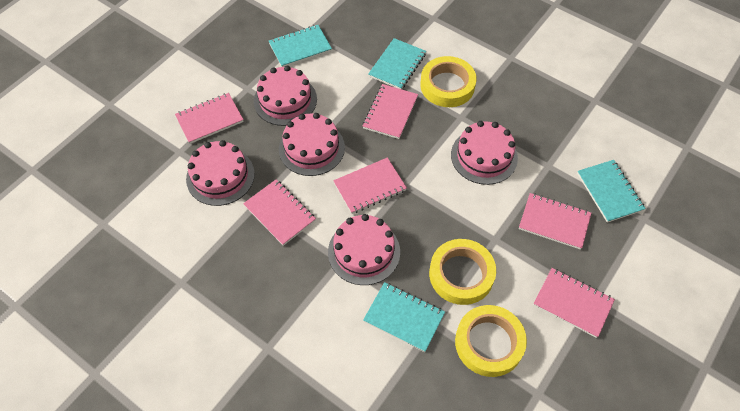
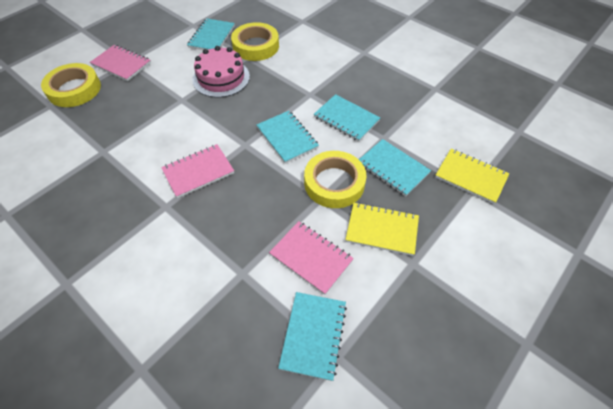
pink cake: [186,140,255,206] [254,66,317,126] [279,113,345,176] [328,214,400,285] [451,121,518,185] = 5 -> [193,46,250,98] = 1
pink notebook: [175,93,244,144] [243,180,316,246] [333,157,407,214] [363,84,418,139] [519,193,591,250] [534,268,615,338] = 6 -> [90,45,151,81] [161,144,234,198] [269,221,354,295] = 3
turquoise notebook: [269,25,332,67] [363,282,445,352] [368,38,426,89] [577,160,646,223] = 4 -> [187,18,235,50] [257,111,319,164] [278,292,347,381] [314,94,380,142] [359,139,431,197] = 5
yellow notebook: none = 0 -> [345,202,419,256] [435,149,510,204] = 2

